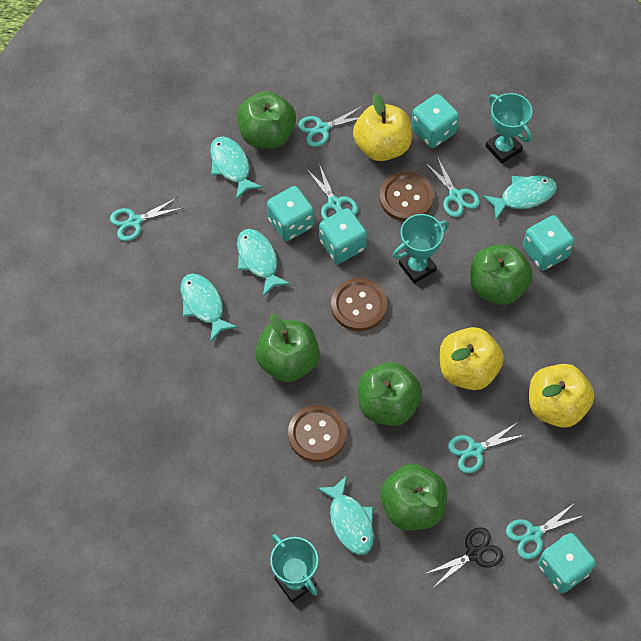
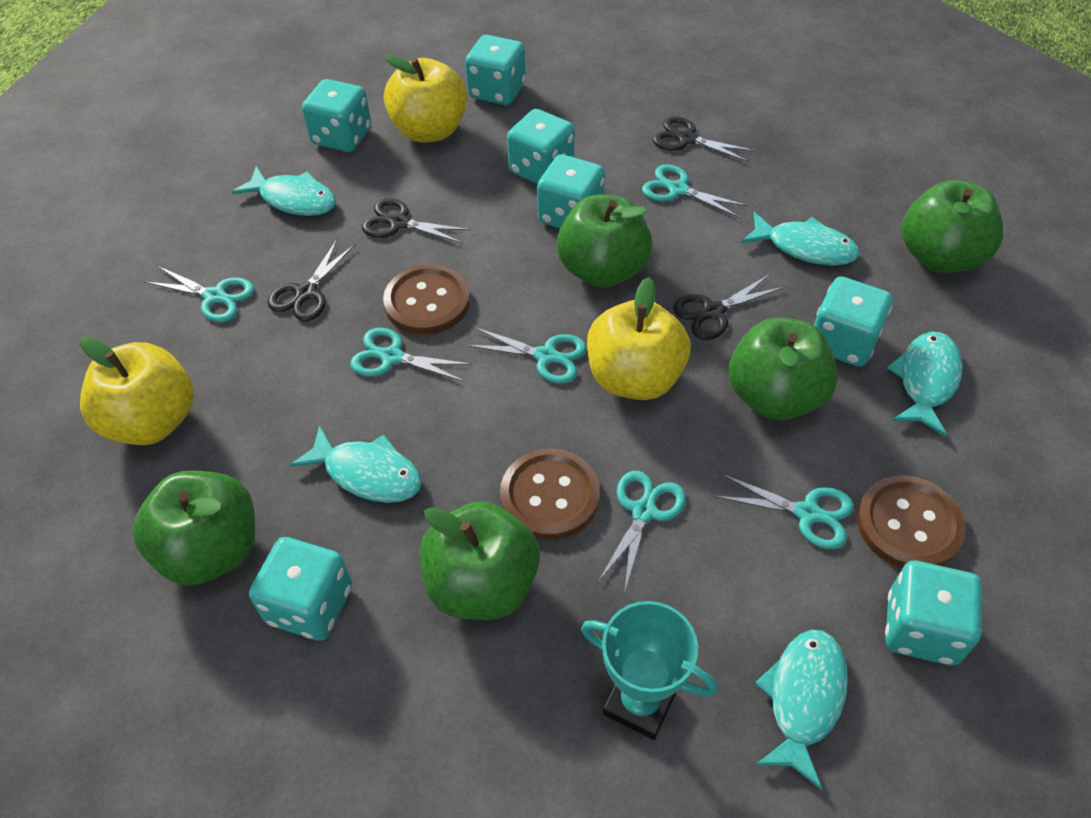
black scissors: [425,527,503,588] = 1 -> [268,240,356,321] [362,198,471,244] [653,116,756,162] [673,274,785,340] = 4
turquoise dice: [267,186,314,241] [319,208,367,264] [411,94,459,148] [523,215,574,271] [538,533,596,593] = 5 -> [249,537,352,641] [302,79,371,152] [465,35,526,105] [507,109,575,184] [537,154,605,228] [814,276,893,367] [885,561,982,666] = 7
turquoise trophy: [270,534,318,603] [393,214,449,284] [485,93,532,164] = 3 -> [581,601,717,740] = 1

